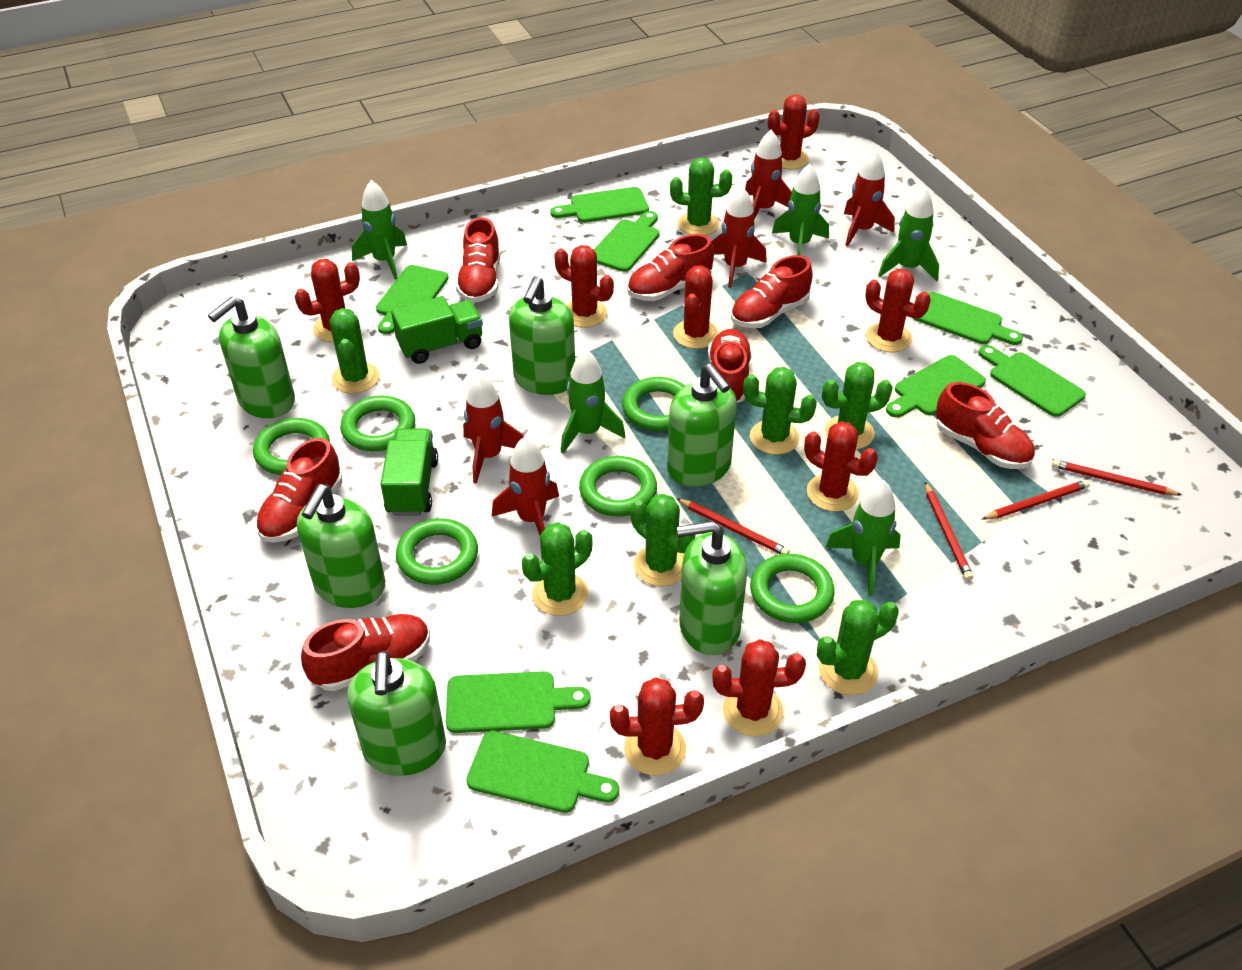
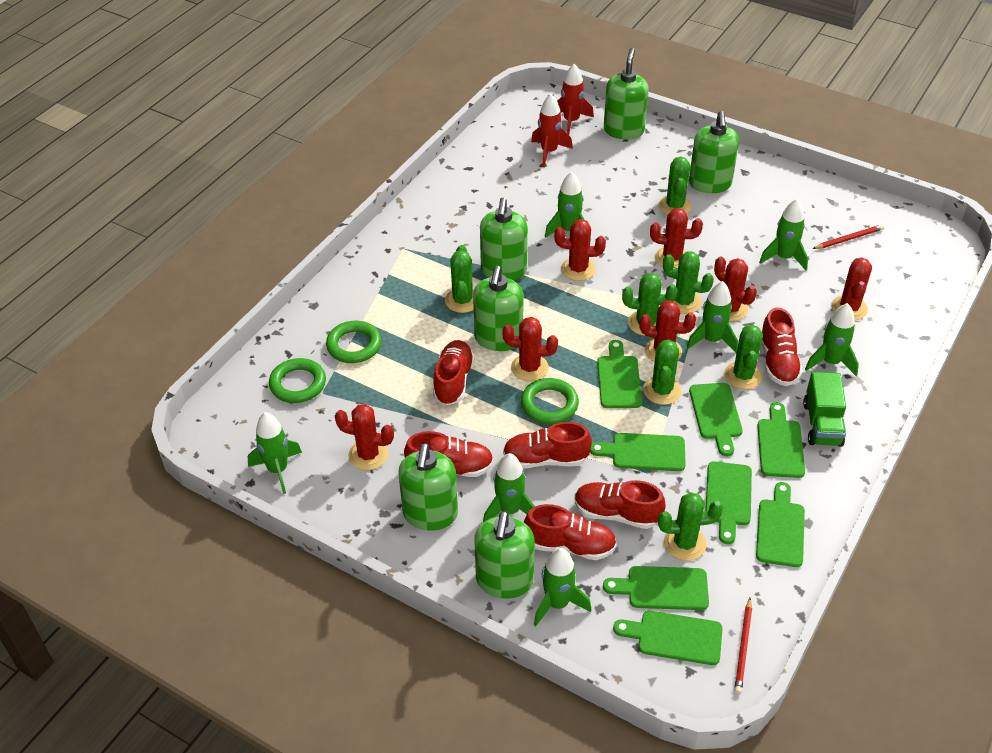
green ring: [253,418,330,475] [340,396,415,451] [396,518,478,585] [579,456,657,517] [622,377,685,431] [750,553,835,623] = 6 -> [269,358,326,403] [326,321,381,363] [521,378,579,424] = 3
green rocket: [352,180,407,280] [561,349,626,454] [772,164,829,255] [826,480,901,596] [878,187,939,281] = 5 -> [248,412,302,494] [483,453,535,522] [534,548,592,626] [545,172,591,241] [687,281,738,353] [759,199,808,270] [805,303,859,376] = 7
green truck: [380,429,438,516] [391,296,483,364] = 2 -> [803,372,846,447] = 1
red cactus: [295,259,360,342] [554,245,614,328] [610,677,704,776] [673,265,719,349] [712,639,806,737] [768,94,820,169] [804,421,878,512] [865,269,931,352] = 8 -> [335,404,394,470] [502,317,558,381] [554,219,606,281] [639,301,696,362] [650,208,703,268] [714,257,757,321] [831,258,872,320] = 7
red pencil: [676,498,790,554] [925,482,973,581] [982,480,1090,520] [1052,459,1182,496] = 4 -> [734,598,752,694] [813,225,884,249] = 2
red rocket: [463,373,524,484] [492,436,559,535] [712,186,767,288] [745,130,792,219] [844,150,895,246] = 5 -> [531,94,573,167] [557,64,594,135] = 2
red shoe: [256,438,342,543] [301,614,430,691] [456,217,500,303] [627,234,714,301] [708,329,752,403] [731,255,813,328] [936,382,1035,469] = 7 -> [404,431,494,477] [433,340,475,405] [503,422,592,469] [524,504,617,560] [574,480,666,529] [761,307,803,386] = 6

